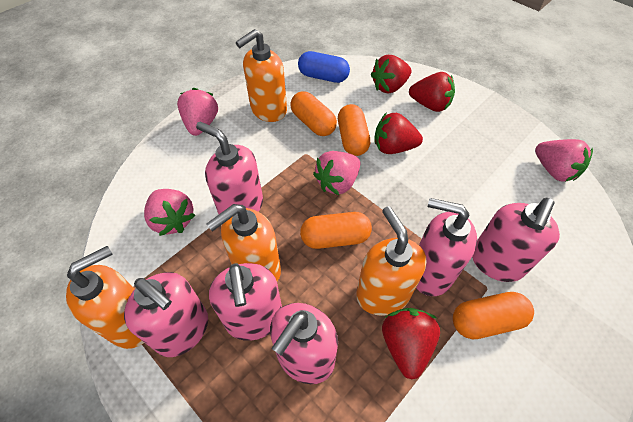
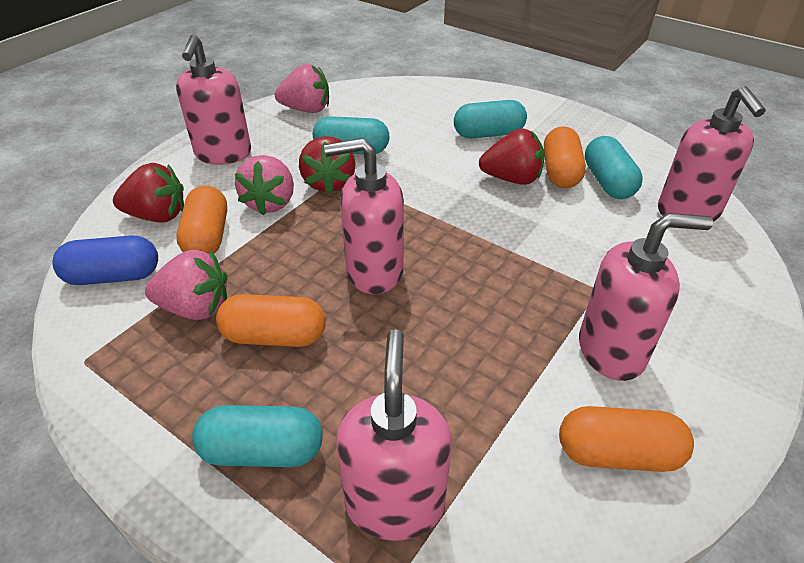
orange soap dispenser: [66,246,144,349] [206,204,281,281] [236,29,287,122] [356,206,427,316] = 4 -> none = 0
pink soap dispenser: [124,272,208,357] [196,122,263,214] [209,263,282,341] [270,303,338,384] [416,198,477,296] [472,198,560,282] = 6 -> [176,35,251,165] [324,138,404,294] [336,329,452,541] [579,213,713,381] [658,86,766,222] = 5
pink strawberry: [144,189,195,236] [177,88,218,136] [313,151,361,195] [535,139,593,182] = 4 -> [145,250,227,320] [235,155,294,216] [275,64,329,113] = 3
red strawberry: [371,55,411,93] [375,112,423,154] [382,308,440,380] [409,72,455,112] = 4 -> [113,163,184,223] [299,136,355,195] [479,128,545,185] = 3
turquoise capsule: none = 0 -> [192,405,323,467] [313,116,390,154] [454,100,527,138] [585,136,643,199] = 4

